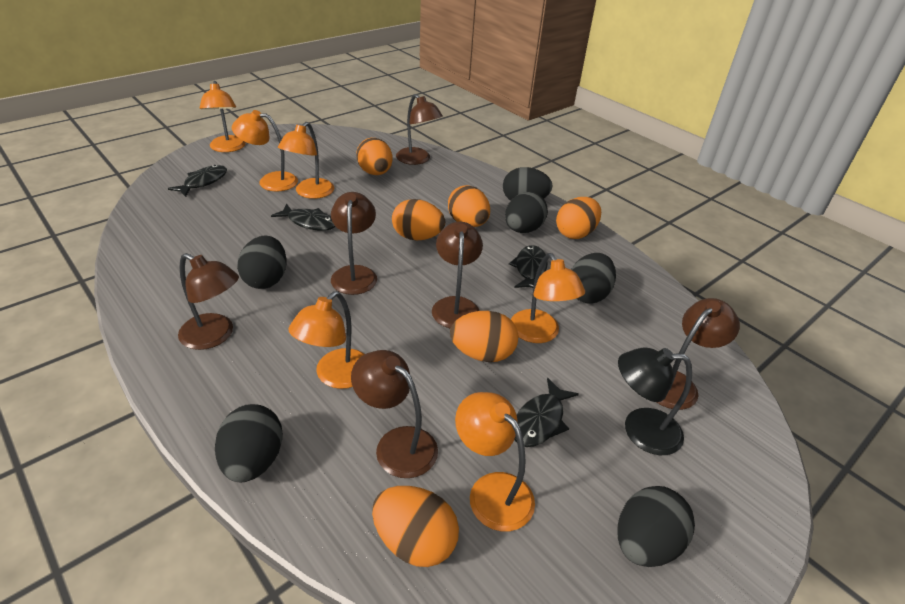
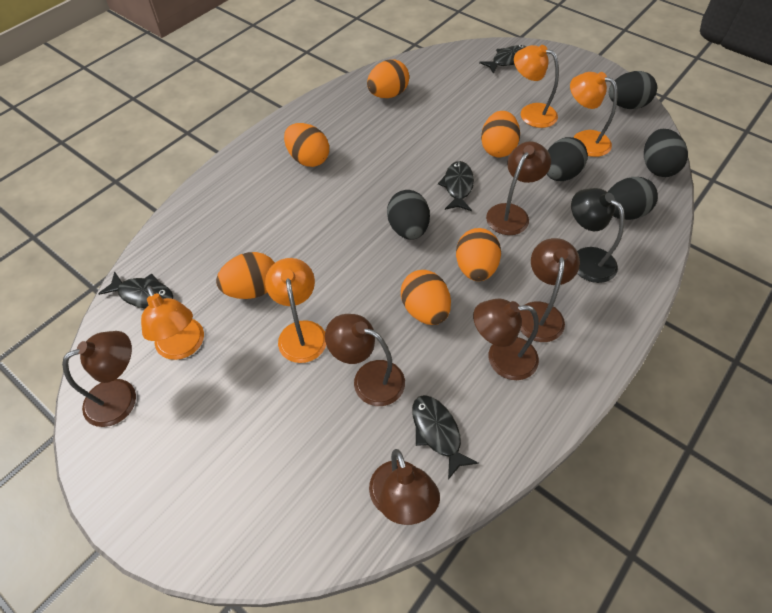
black egg: [215,404,283,482] [237,236,287,289] [503,167,552,201] [505,192,548,233] [571,253,616,304] [617,486,695,567] = 6 -> [387,190,430,240] [547,137,588,181] [608,177,658,220] [609,71,657,109] [644,129,688,177] = 5
orange lamp: [200,81,246,152] [232,110,298,192] [278,122,334,199] [289,291,365,389] [455,392,535,531] [511,253,585,343] = 6 -> [141,286,204,360] [265,258,326,363] [514,45,559,128] [570,72,617,157] = 4

